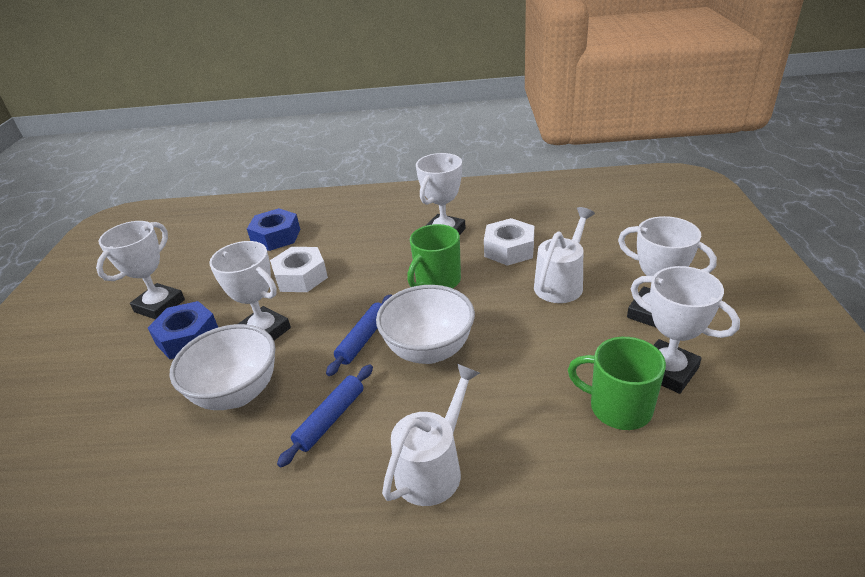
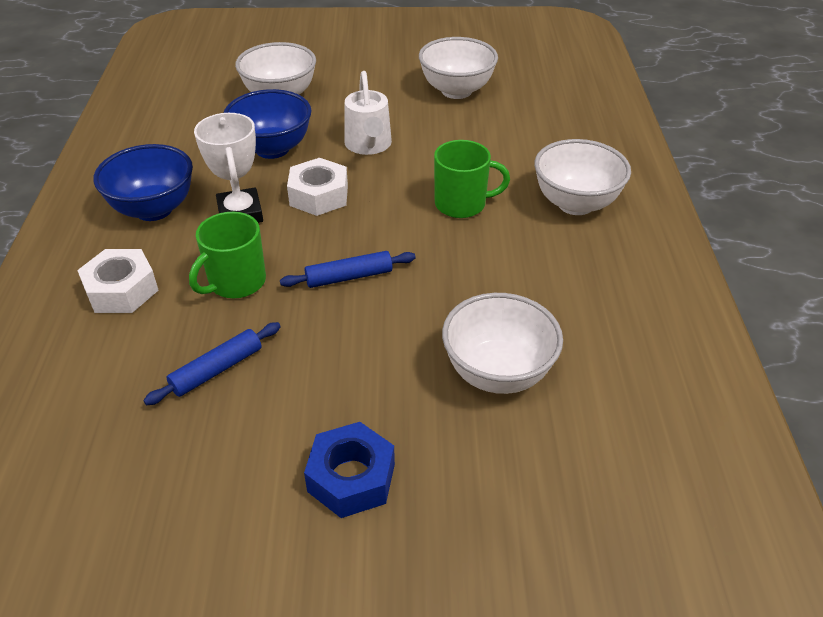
blue bowl: none = 0 -> [93,144,193,221] [224,89,312,159] = 2
blue nut: [148,301,218,359] [247,208,300,251] = 2 -> [304,422,395,518] = 1
white bowl: [170,324,275,410] [376,285,475,364] = 2 -> [235,42,316,95] [419,37,498,99] [442,293,563,394] [534,139,631,215] = 4
white trophy: [96,221,185,320] [209,241,291,340] [416,153,466,235] [618,216,717,327] [630,266,740,394] = 5 -> [194,113,263,223] = 1
white watering can: [382,364,480,506] [534,207,595,303] = 2 -> [344,71,392,155] = 1

